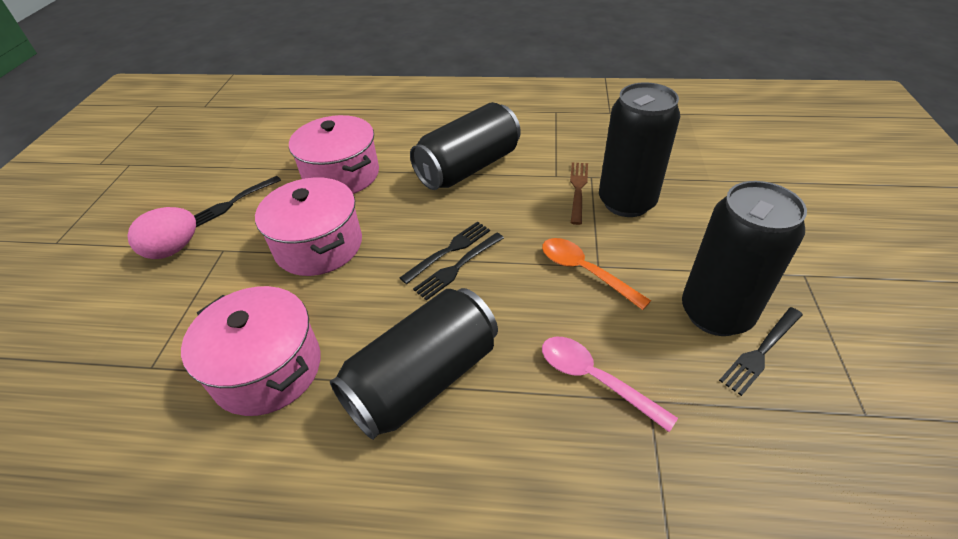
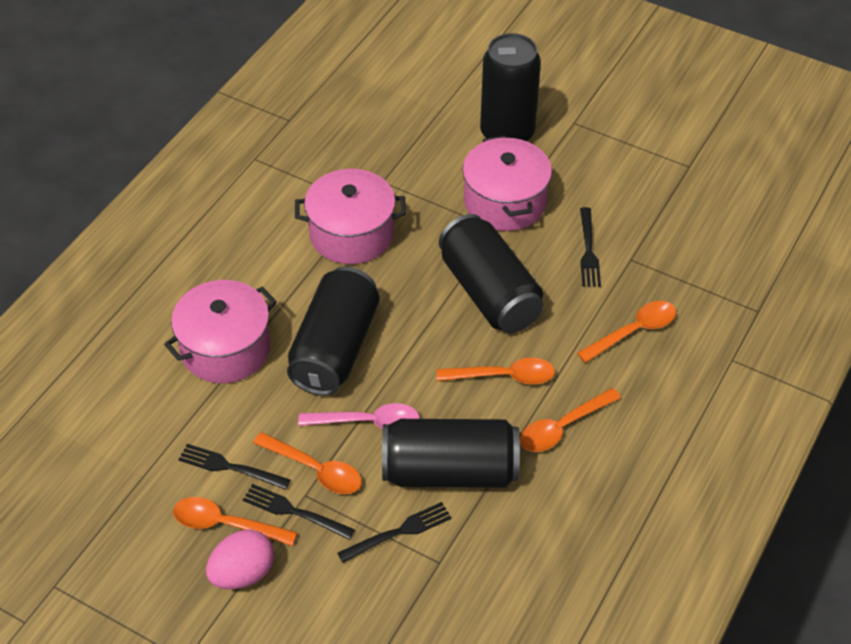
brown fork: [570,162,588,225] = 1 -> none = 0
orange spoon: [542,238,651,310] = 1 -> [173,497,297,546] [253,432,362,494] [437,358,555,384] [520,388,621,452] [577,301,676,363] = 5

